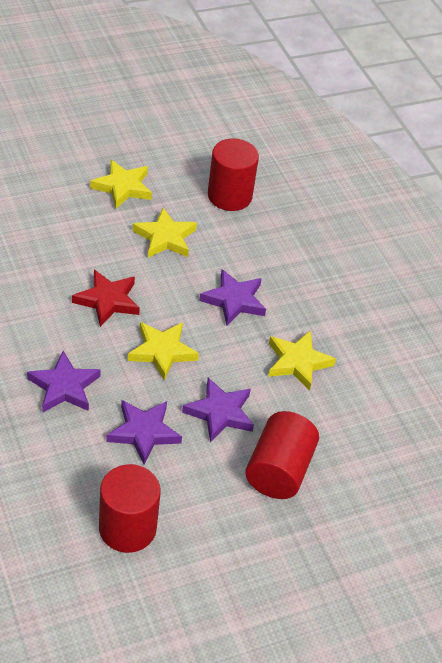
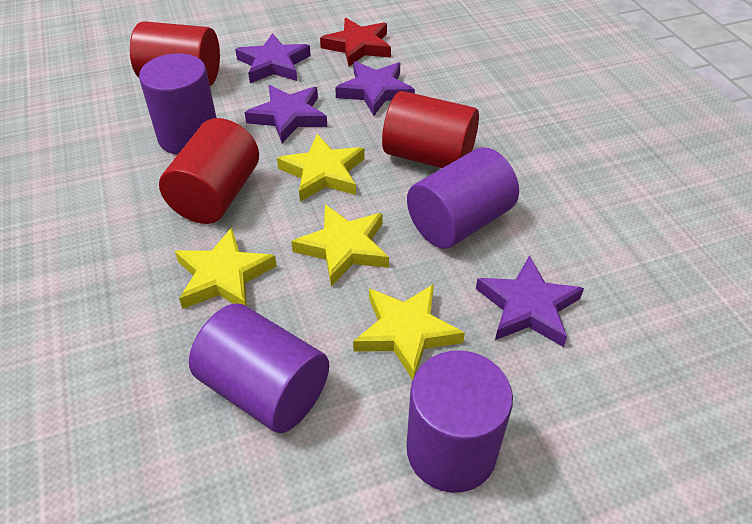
purple cylinder: none = 0 -> [139,53,216,155] [189,303,329,433] [407,147,519,249] [407,350,513,493] = 4

